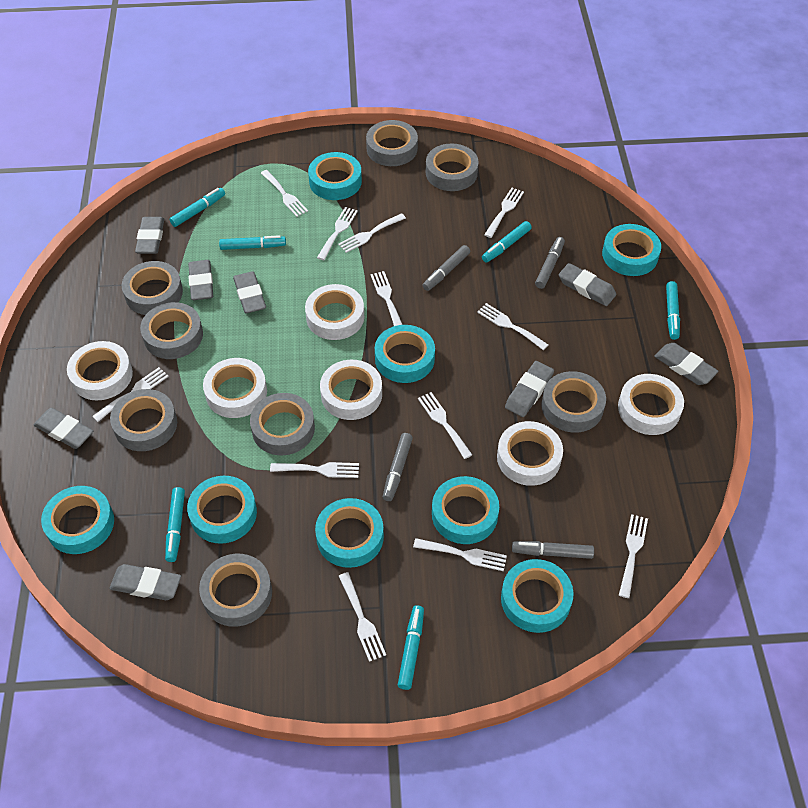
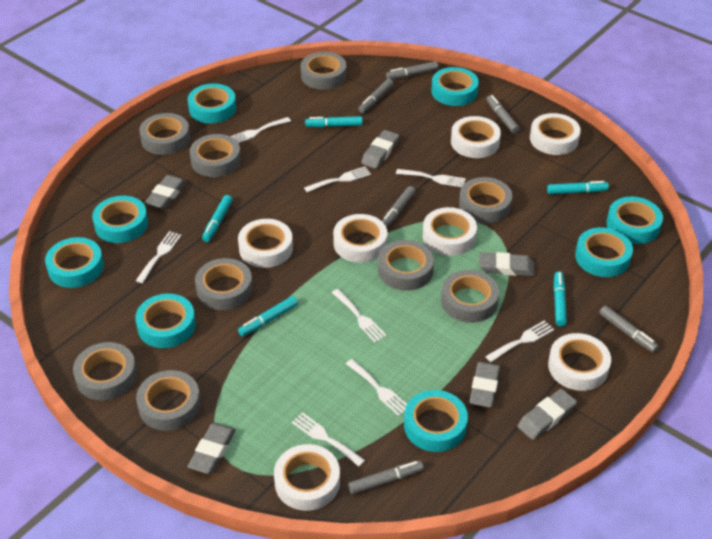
grey eraser: [34,408,93,449] [109,564,181,600] [135,217,164,254] [188,260,213,300] [233,271,266,313] [505,361,554,417] [559,263,616,306] [654,343,718,385] = 8 -> [145,175,187,209] [187,423,236,474] [361,130,399,169] [469,362,500,408] [479,252,534,276] [517,389,577,440] = 6
grey marker: [382,433,413,501] [422,245,470,291] [512,541,594,559] [535,237,565,289] = 4 -> [348,460,424,494] [358,79,394,113] [382,186,416,228] [386,61,438,79] [486,95,520,134] [599,306,659,353] = 6
grey tape: [110,389,177,451] [122,261,183,315] [140,302,203,359] [199,554,272,627] [250,393,315,456] [366,120,418,166] [426,144,479,191] [541,371,606,433] = 8 -> [73,342,137,401] [136,370,201,431] [139,113,190,155] [190,134,241,177] [195,258,253,310] [301,52,346,90] [378,240,434,291] [441,270,499,323] [459,177,512,223] = 9
turquoise marker: [165,487,185,562] [169,188,225,227] [219,235,286,250] [398,605,424,690] [482,221,532,263] [666,281,680,340] = 6 -> [202,195,233,242] [238,296,298,336] [305,116,363,127] [547,181,609,194] [553,271,567,326] = 5
white fork: [92,367,169,422] [261,170,308,217] [270,462,359,478] [317,207,358,260] [338,213,406,253] [339,572,386,662] [370,271,403,326] [413,538,507,571] [418,392,472,459] [477,303,548,350] [484,188,524,238] [619,514,648,598] = 12 -> [136,231,182,283] [230,117,291,143] [292,412,365,467] [304,166,371,192] [332,289,387,343] [346,359,407,416] [396,169,466,187] [485,320,554,362] = 8
white tape: [67,341,133,400] [203,358,267,418] [305,284,364,340] [320,360,382,420] [497,421,563,486] [618,374,684,435] = 6 -> [238,219,293,268] [274,444,340,511] [333,214,388,263] [423,207,477,256] [451,116,501,158] [530,113,581,155] [548,333,611,391] = 7

